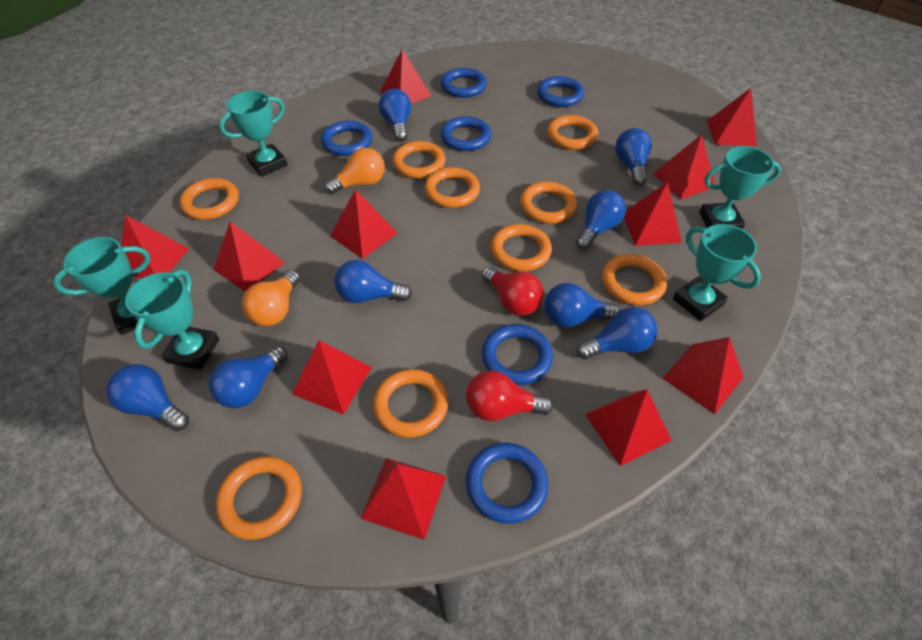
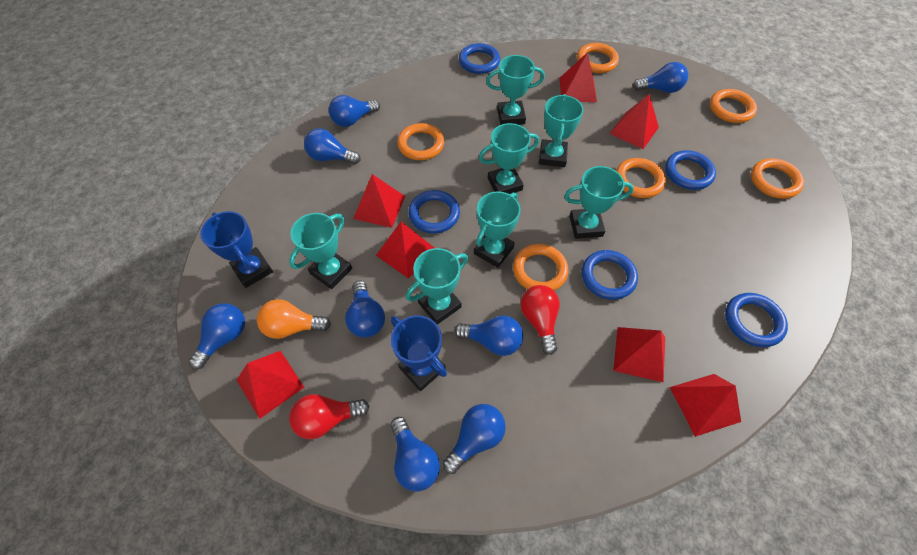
blue ring: [321,121,373,156] [441,68,487,98] [441,116,492,151] [466,443,548,524] [482,324,553,385] [537,76,584,107] = 6 -> [408,190,460,233] [459,43,500,74] [582,250,638,300] [665,150,716,190] [725,293,788,347] = 5
blue trophy: none = 0 -> [200,211,273,288] [390,315,447,391] = 2
orange light bulb: [242,270,300,326] [324,148,385,194] = 2 -> [257,299,331,339] = 1
orange ring: [179,178,239,220] [215,456,302,540] [373,369,448,438] [392,141,446,179] [424,167,480,208] [491,224,552,271] [520,181,577,224] [547,115,598,150] [602,254,667,305] = 9 -> [397,123,444,160] [513,244,568,291] [577,43,619,73] [616,158,666,198] [710,89,757,123] [751,158,804,199] = 6
red pyramid: [121,215,189,279] [213,221,285,292] [292,340,372,415] [330,189,397,259] [361,458,446,540] [381,49,431,104] [585,389,672,466] [624,182,682,246] [653,134,715,199] [662,337,744,414] [707,88,757,146] = 11 -> [236,351,304,419] [353,174,405,228] [376,222,434,279] [559,52,597,102] [609,94,659,149] [613,327,665,382] [670,374,741,437] = 7
turquoise trophy: [53,237,150,335] [125,269,219,370] [219,91,288,177] [673,224,761,321] [699,146,781,229] = 5 -> [289,213,352,289] [406,248,468,324] [474,191,521,268] [479,123,539,194] [486,55,545,125] [539,94,583,167] [564,166,634,239] = 7

